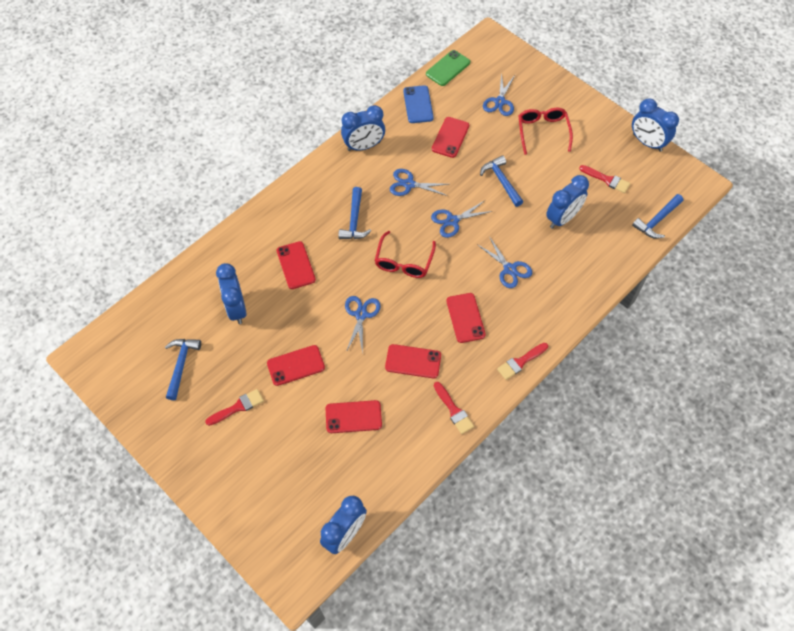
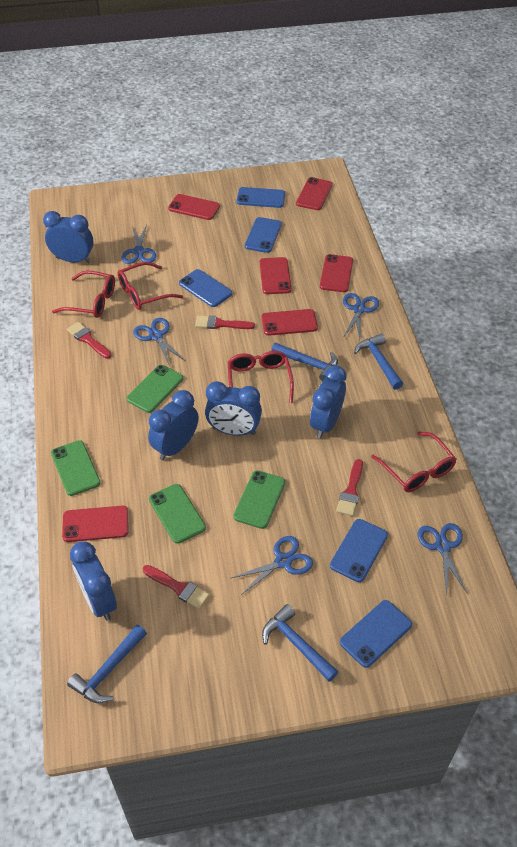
blue phone: [403,85,434,123] = 1 -> [179,269,232,307] [236,187,285,208] [245,217,282,253] [330,519,388,582] [340,600,412,668] = 5
green phone: [426,50,470,86] = 1 -> [51,440,100,496] [127,365,183,413] [149,484,206,544] [233,470,285,529] = 4
red glasses: [375,231,436,278] [519,108,573,155] = 2 -> [52,271,115,318] [117,262,183,310] [228,351,294,403] [371,432,456,492] = 4

